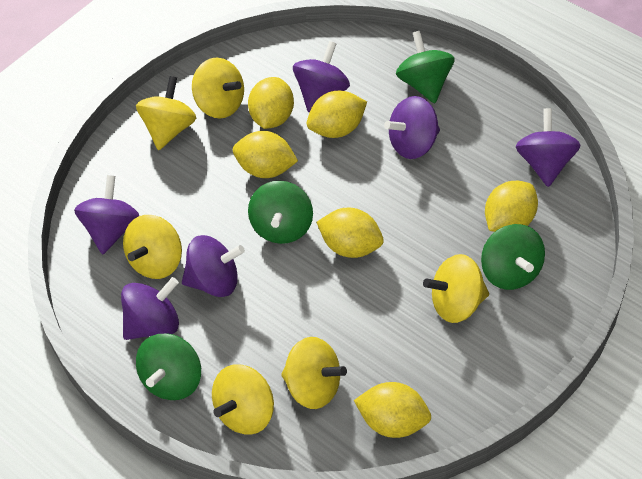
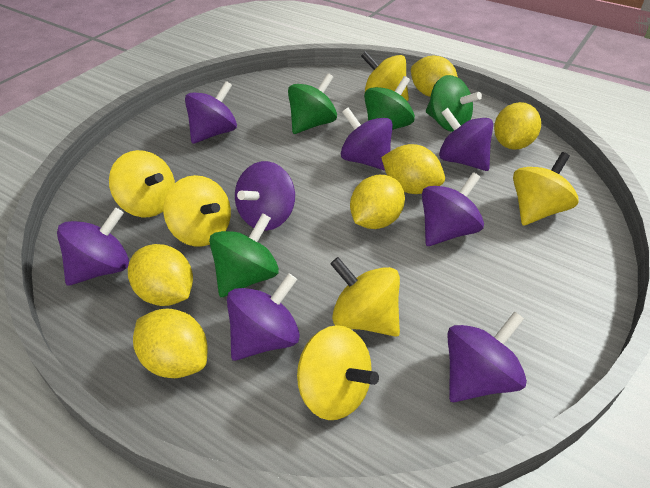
purple spinning top: [74,175,139,254] [121,277,179,340] [182,235,245,297] [293,41,350,112] [384,96,440,159] [516,108,581,187] = 6 -> [57,208,129,286] [185,81,237,144] [227,273,300,361] [235,161,295,231] [341,107,393,171] [422,172,484,246] [439,108,493,171] [447,312,527,402] = 8

